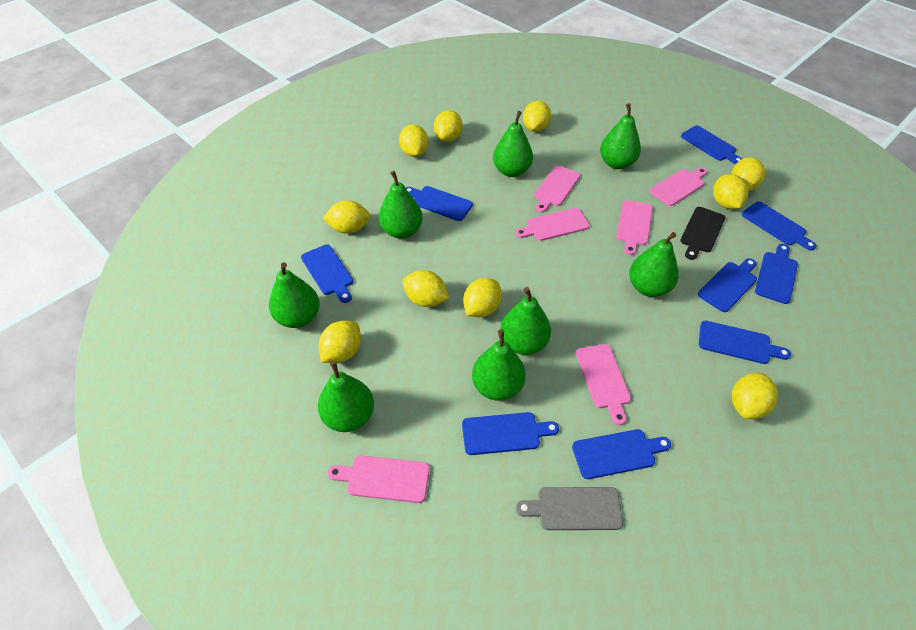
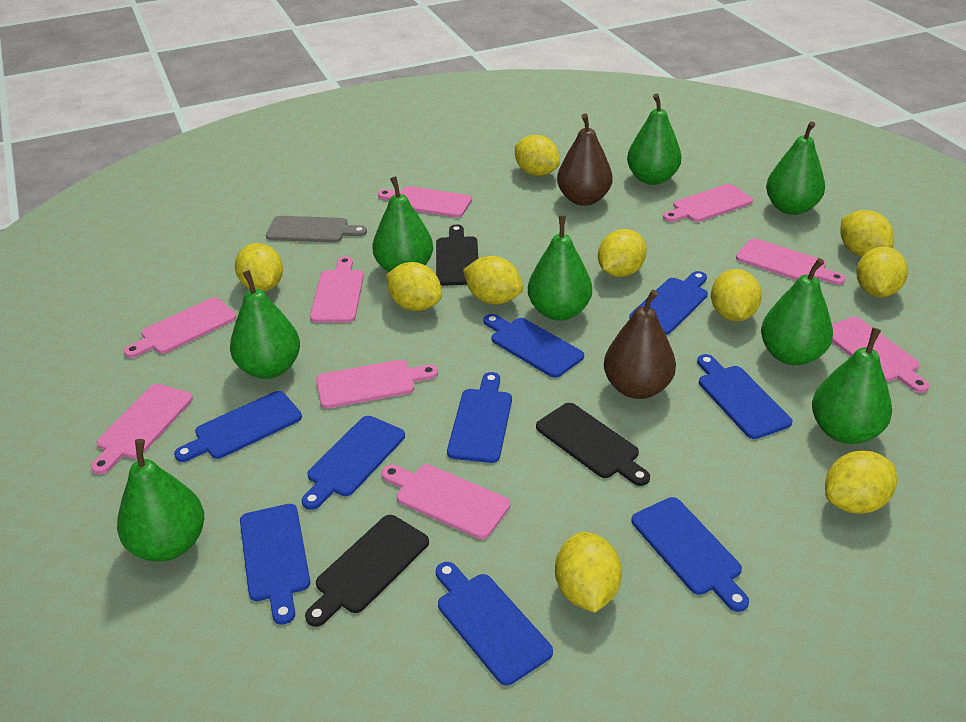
black cutting board: [680,207,725,260] = 1 -> [305,515,429,627] [436,224,478,286] [536,403,650,486] = 3
brown pear: none = 0 -> [557,113,613,206] [604,290,676,399] = 2
pink cutting board: [328,455,430,503] [515,208,590,241] [534,165,580,213] [576,344,631,425] [616,200,653,255] [649,168,707,206] = 6 -> [91,384,193,475] [124,298,236,358] [310,256,364,323] [316,360,438,409] [378,186,472,218] [381,465,510,539] [663,184,753,222] [736,238,845,285] [832,317,929,393] = 9

